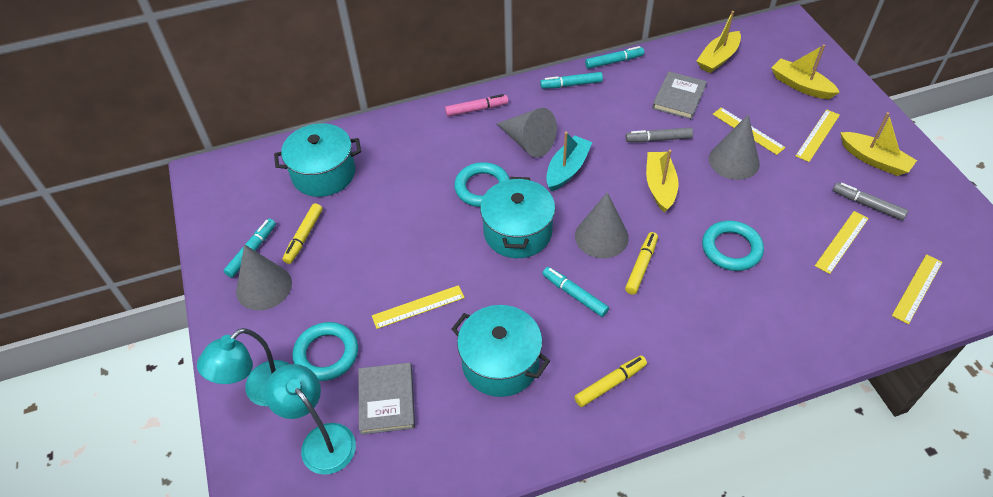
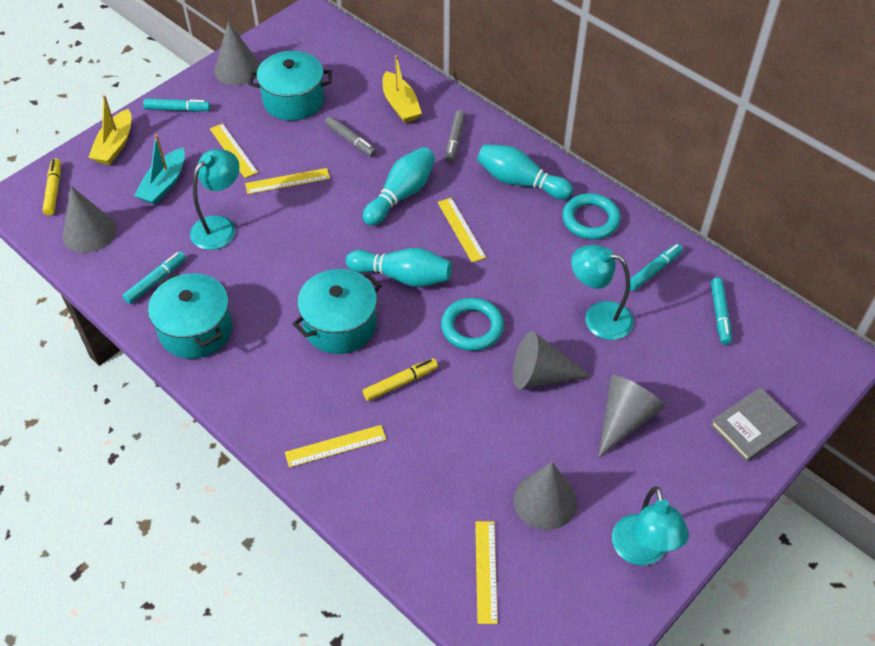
grey book: [358,363,415,435] [652,71,707,119] = 2 -> [710,387,798,462] = 1
grey cone: [236,244,292,310] [496,108,557,158] [575,192,629,258] [709,115,760,180] = 4 -> [62,186,117,253] [214,21,260,85] [513,331,592,389] [513,462,577,530] [598,375,665,457] = 5
pink marker: [445,94,508,117] = 1 -> none = 0
turquoise bowling pin: none = 0 -> [346,248,452,287] [362,147,435,226] [477,144,573,200] = 3
turquoise lamp: [197,328,289,406] [265,364,356,475] = 2 -> [190,149,240,250] [571,244,634,340] [612,487,689,566] = 3
turquoise ring: [292,322,358,381] [454,162,510,207] [702,221,764,271] = 3 -> [441,298,504,351] [562,193,621,240] = 2
yellow boat: [646,150,679,213] [697,11,741,73] [771,44,840,99] [840,112,917,176] = 4 -> [88,95,131,165] [383,55,422,123] = 2
yellow marker: [283,203,323,264] [574,355,647,407] [625,232,658,295] = 3 -> [42,158,61,215] [363,358,438,401] = 2

